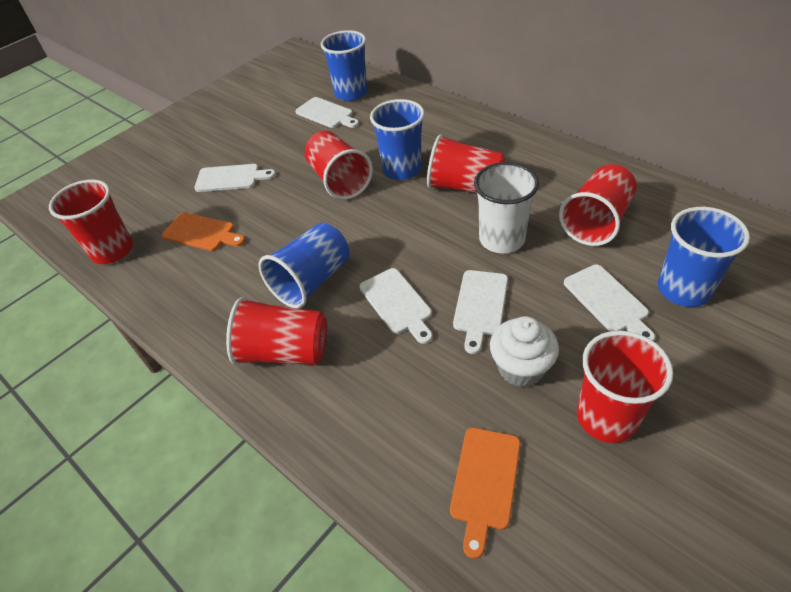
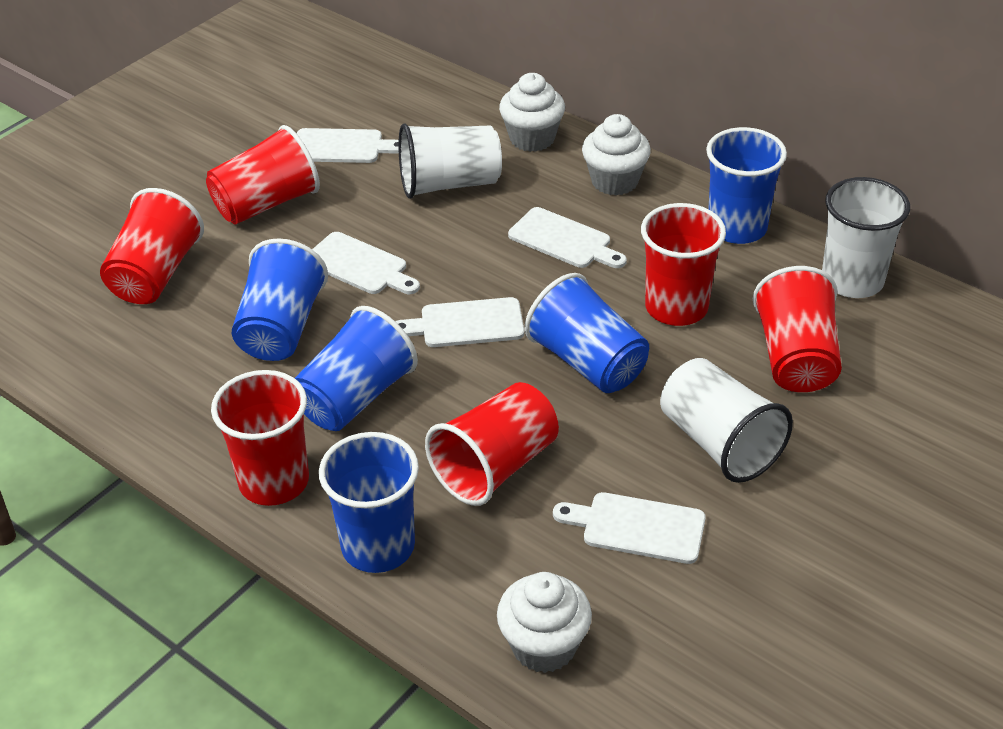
blue cup: [259,223,350,308] [321,30,368,101] [370,99,425,180] [658,207,750,307] = 4 -> [232,238,328,361] [295,306,418,431] [319,432,419,573] [524,273,649,393] [706,127,787,244] = 5
orange cutting board: [162,212,245,251] [450,428,520,559] = 2 -> none = 0
white cup: [474,162,539,253] = 1 -> [398,123,502,199] [660,358,793,483] [822,177,910,298] = 3
white cupcake: [490,316,559,387] = 1 -> [497,572,592,673] [499,73,565,152] [582,114,651,195] = 3

